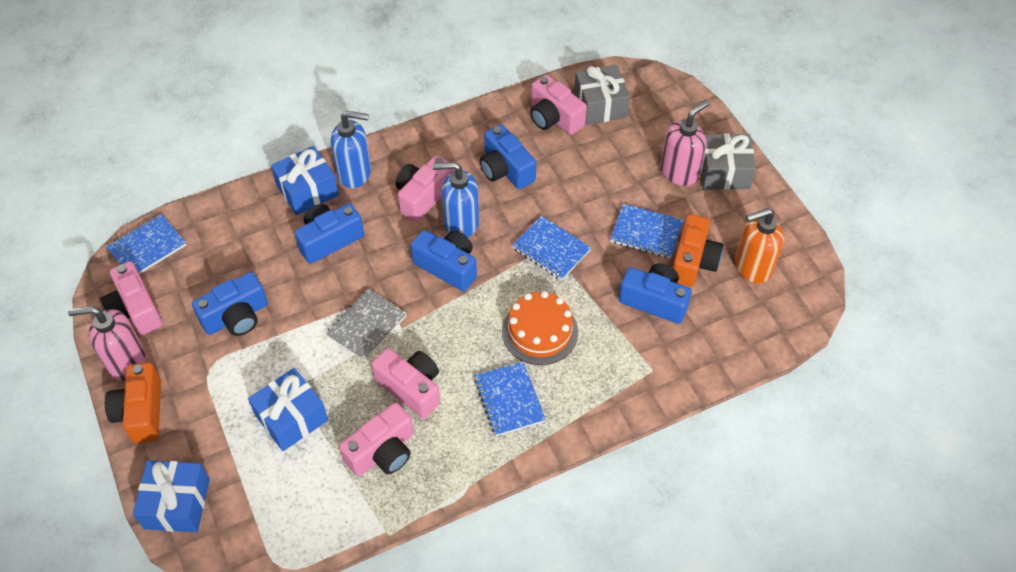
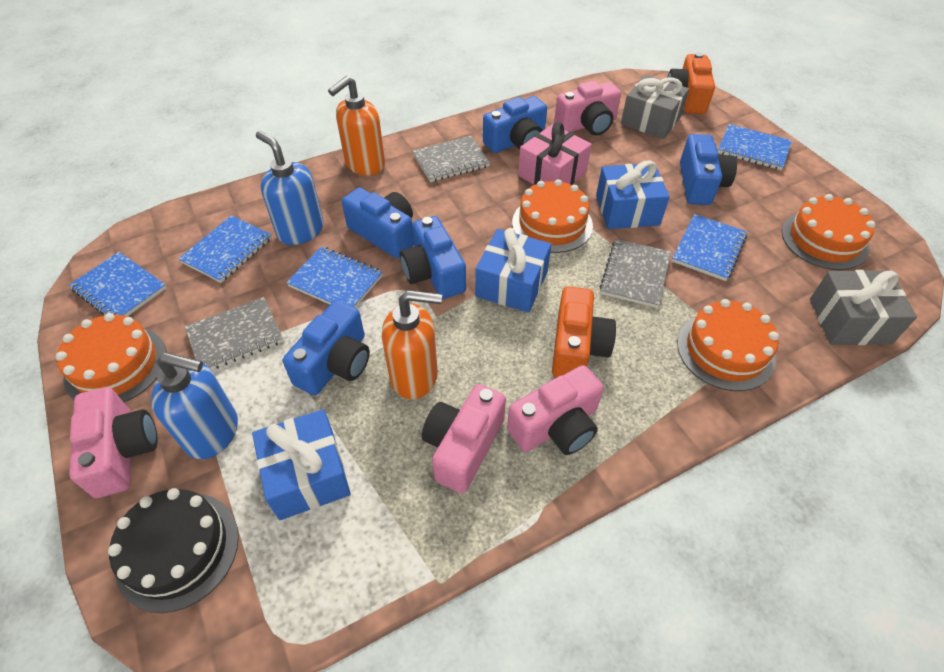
black cake: none = 0 -> [108,488,239,613] = 1
blue notebook: [106,214,186,274] [474,361,546,436] [512,216,591,280] [610,204,684,259] = 4 -> [69,252,166,317] [178,215,272,283] [286,247,383,308] [672,214,747,281] [718,124,792,170] = 5
grey notebook: [326,289,407,361] = 1 -> [185,297,283,370] [413,136,490,182] [600,239,671,308] = 3
orange cake: [502,291,578,365] = 1 -> [55,313,166,402] [512,179,593,253] [677,299,779,391] [782,194,876,270] = 4
orange soap dispenser: [735,208,784,283] = 1 -> [328,76,385,175] [382,290,442,399] = 2
pink camera: [100,261,163,335] [339,403,414,476] [371,348,440,419] [396,155,453,222] [530,75,587,135] = 5 -> [69,387,158,498] [422,384,506,493] [507,365,604,455] [554,81,621,136] = 4
pink gift: none = 0 -> [518,122,592,185] = 1
pink soap dispenser: [68,306,145,381] [661,100,710,186] = 2 -> none = 0

